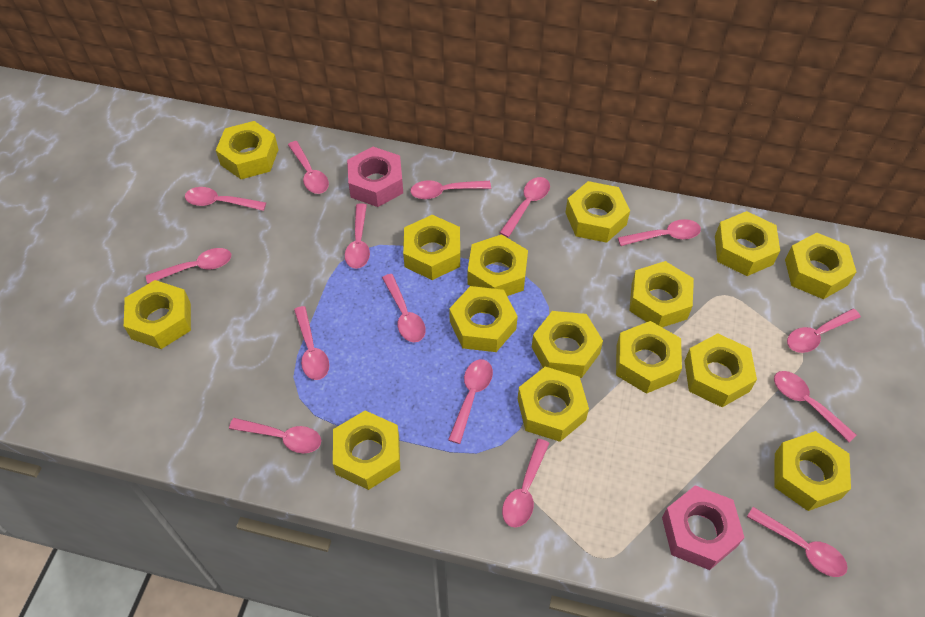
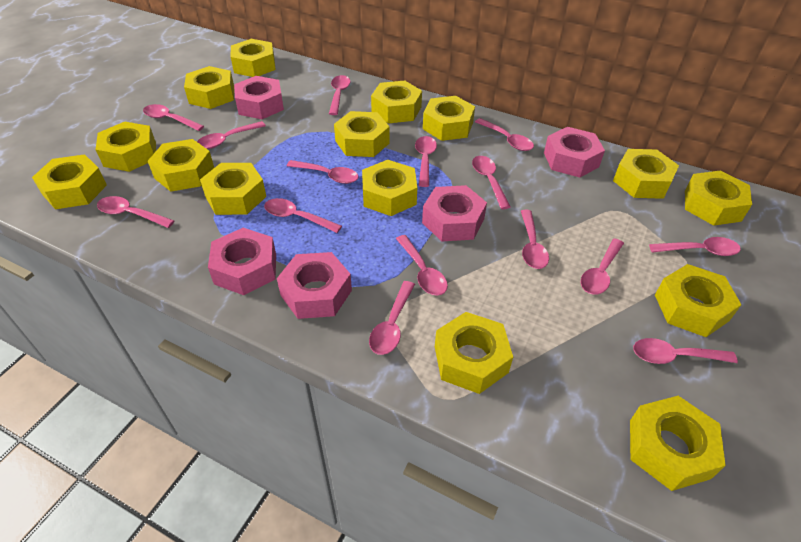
pink nut: [347,147,403,207] [662,485,745,570] = 2 -> [208,228,276,295] [234,76,284,119] [277,252,352,319] [422,185,487,241] [544,127,605,178] = 5

